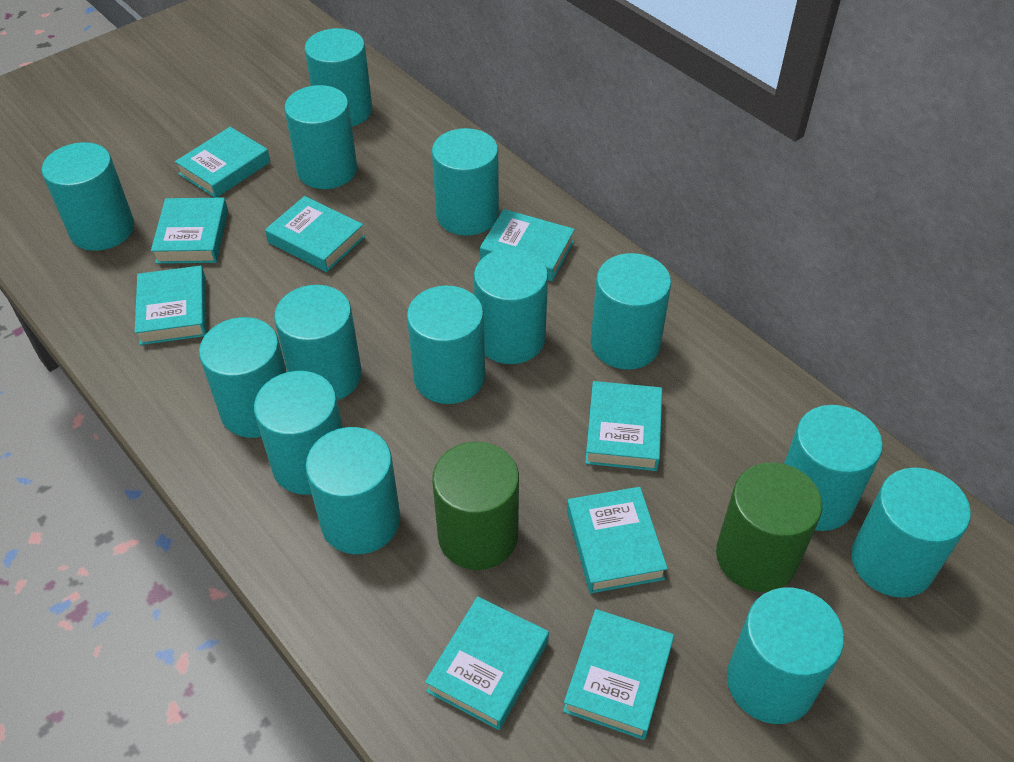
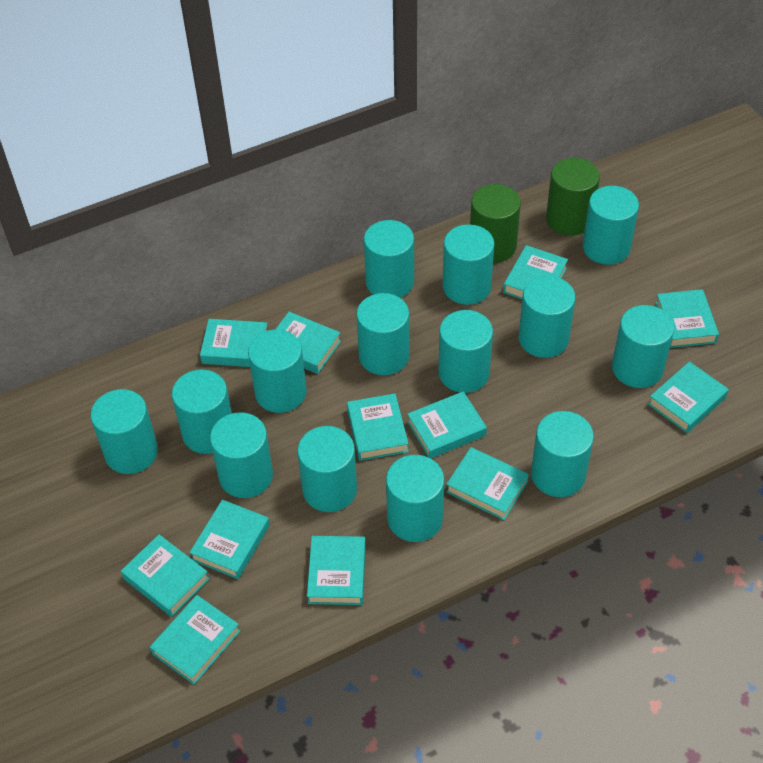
turquoise book: [135,266,206,345] [151,198,228,264] [175,127,270,198] [265,196,365,272] [425,596,549,730] [480,209,575,281] [563,609,674,740] [567,487,668,594] [585,381,662,471] = 9 -> [121,534,209,617] [150,595,240,685] [189,500,270,579] [200,319,267,367] [275,312,341,374] [307,536,366,605] [347,393,409,461] [408,391,487,459] [446,447,529,520] [503,245,568,299] [648,361,729,433] [655,289,719,348] = 12

